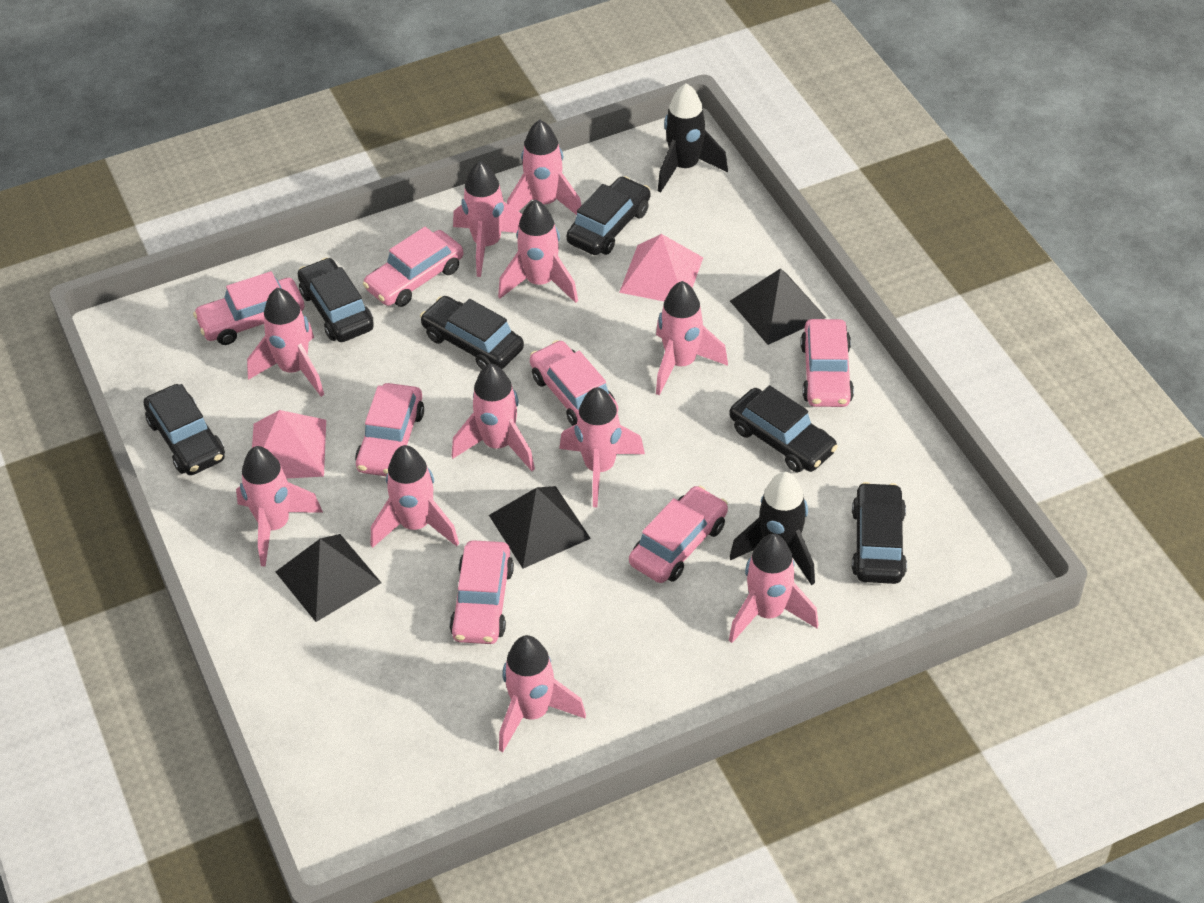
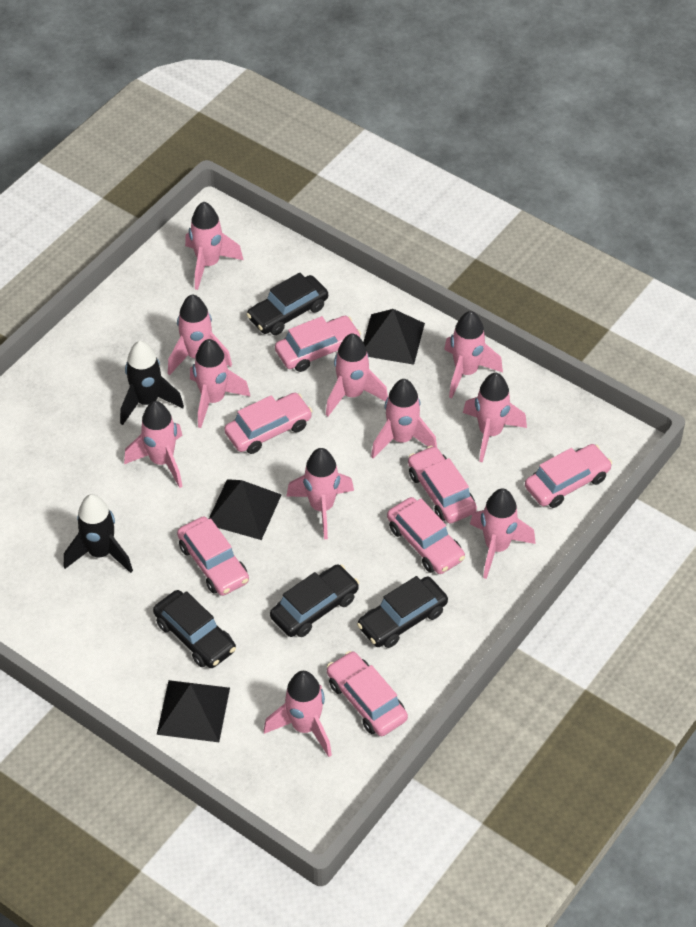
black car: [143,384,225,475] [298,257,374,342] [420,296,524,369] [566,176,650,255] [729,385,838,472] [852,482,907,584] = 6 -> [153,590,236,668] [246,273,328,335] [270,564,359,637] [357,576,448,648] = 4
pink pyramid: [252,410,326,479] [619,234,703,301] = 2 -> none = 0

